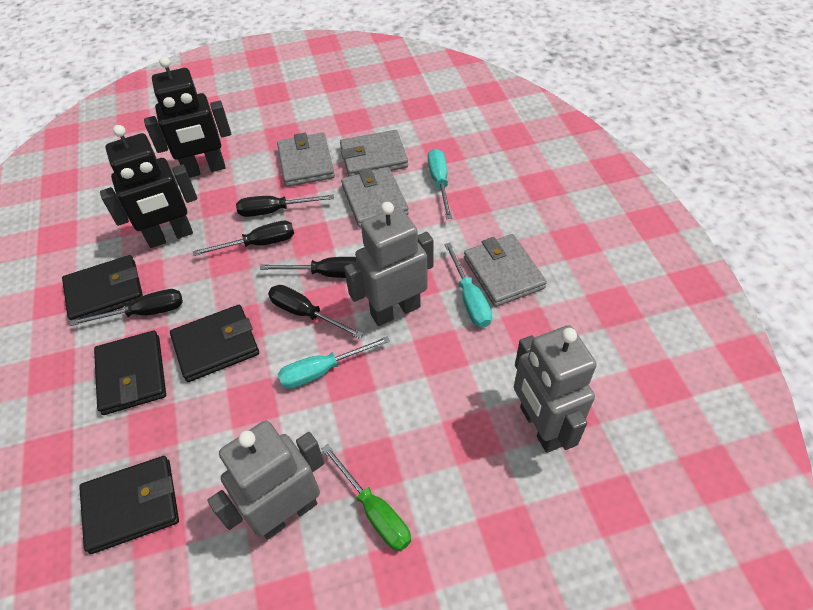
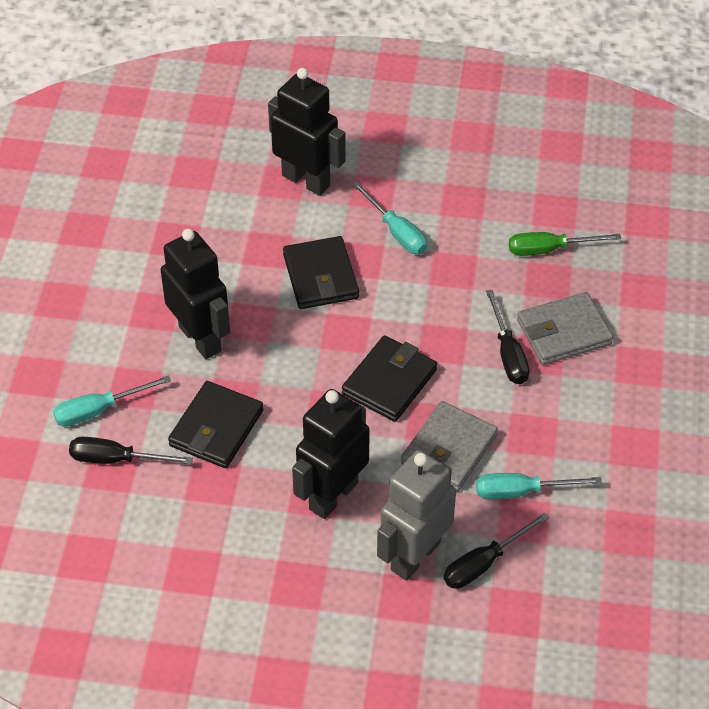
black robot: [100,125,197,248] [144,57,231,178] = 2 -> [161,229,230,359] [268,68,346,196] [292,389,370,519] = 3
black screwdriver: [70,289,183,326] [193,221,294,256] [236,195,334,217] [260,257,356,278] [268,285,363,339] = 5 -> [69,437,193,464] [444,512,549,589] [486,290,529,384] = 3
black wallet: [62,255,143,320] [79,456,179,554] [94,331,166,415] [170,305,259,382] = 4 -> [168,381,263,468] [283,236,359,309] [342,335,437,422] = 3
grey robot: [208,421,324,540] [344,202,433,326] [514,325,597,453] = 3 -> [377,450,456,581] = 1
grey wallet: [277,133,335,187] [340,130,408,177] [341,167,409,228] [464,234,547,307] = 4 -> [401,401,498,491] [517,292,613,365] = 2

